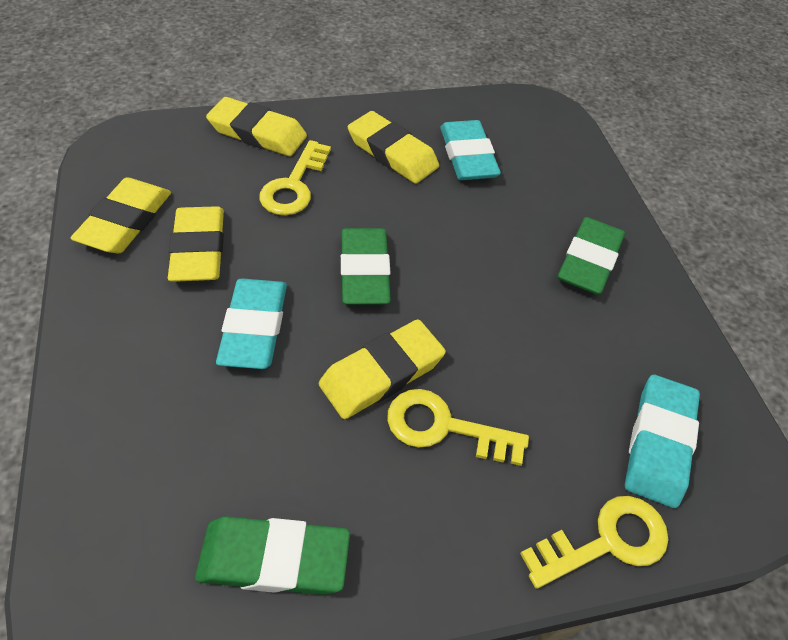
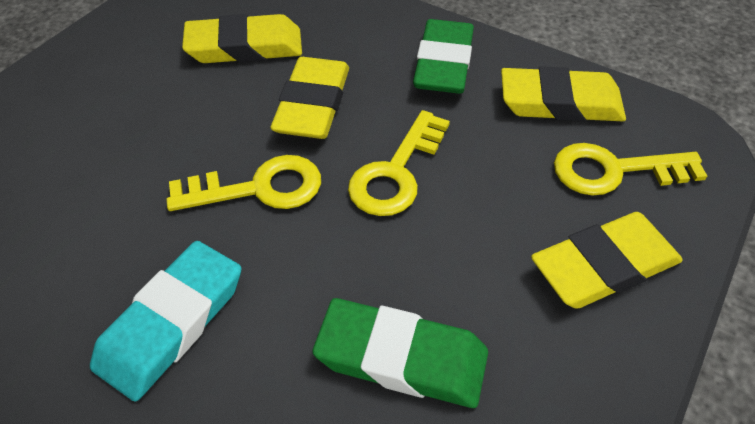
green eraser: [195,516,350,595] [341,228,391,305] [558,217,625,295] = 3 -> [313,298,488,408] [413,19,474,94] = 2
turquoise eraser: [216,279,287,369] [440,120,501,180] [625,375,700,508] = 3 -> [90,241,242,402] = 1
yellow eraser: [70,177,171,253] [168,206,224,282] [206,97,307,156] [319,319,446,419] [348,111,439,184] = 5 -> [182,14,302,63] [271,57,349,139] [501,67,626,122] [531,212,683,309] = 4

